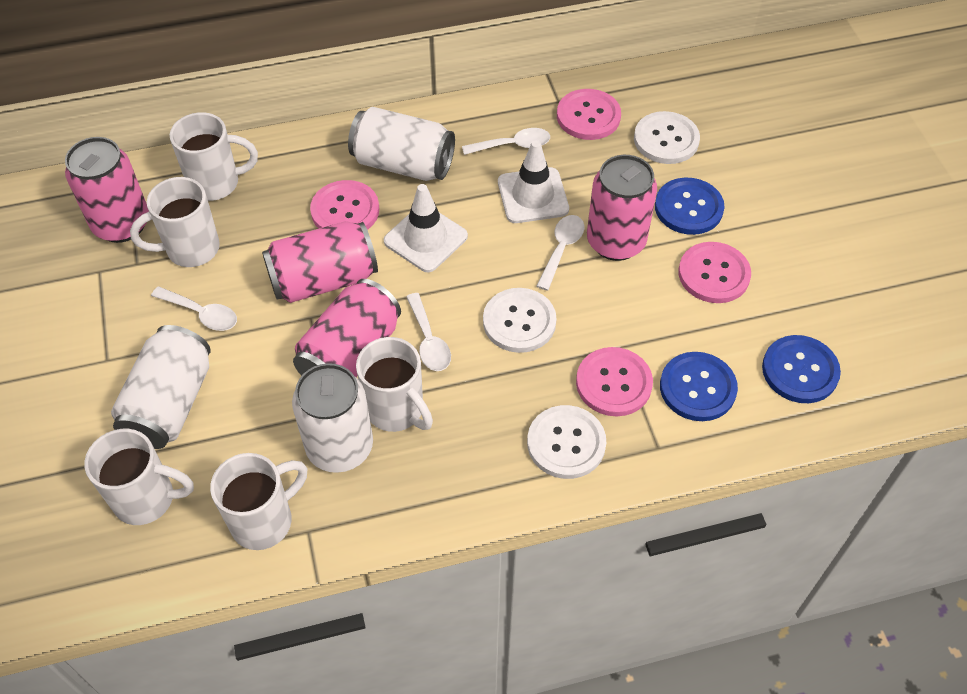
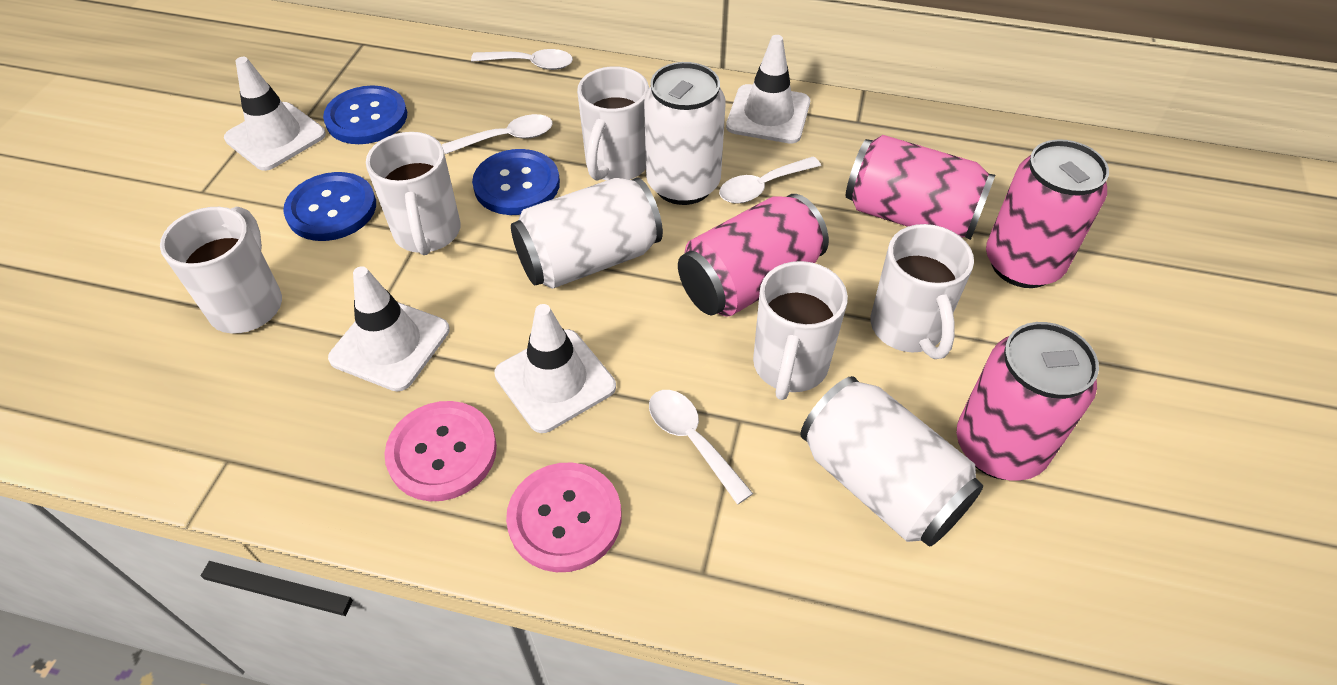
pink button: [310,180,379,230] [557,89,621,140] [576,347,653,416] [679,242,751,303] = 4 -> [384,401,497,501] [506,462,621,572] = 2
white button: [483,288,557,353] [527,405,606,479] [634,111,700,164] = 3 -> none = 0
white traffic cone: [384,184,468,272] [498,140,569,223] = 2 -> [224,57,326,171] [328,266,450,392] [494,304,616,433] [726,35,810,144] = 4

